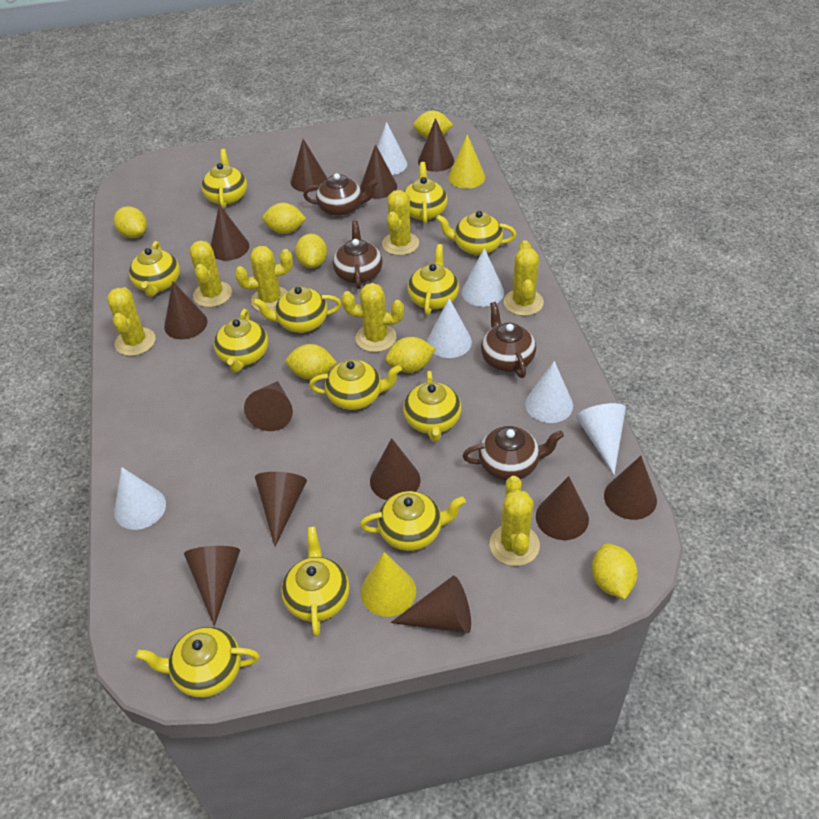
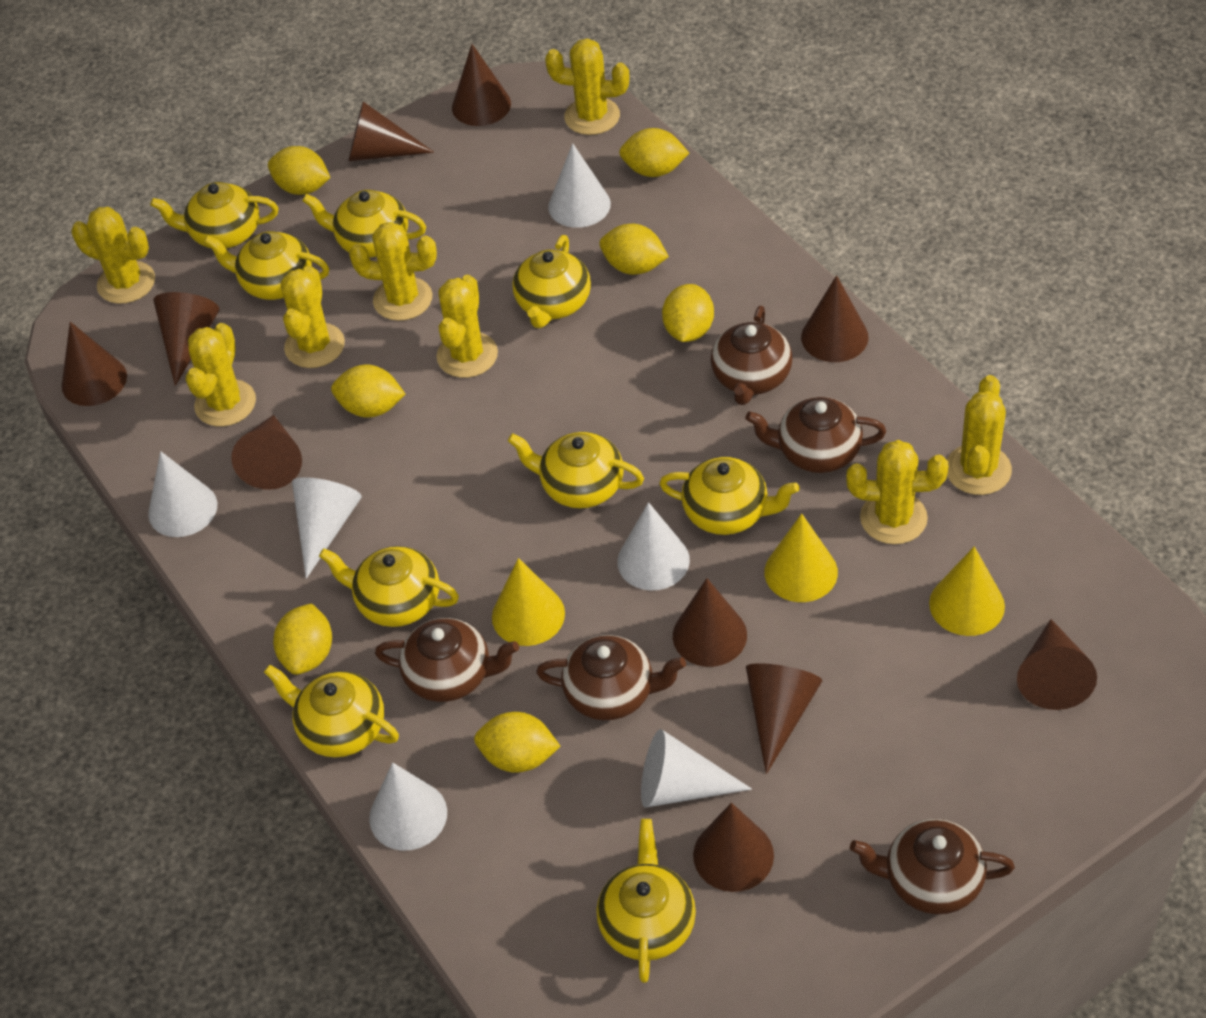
brown cone: [164,281,207,339] [184,546,240,626] [211,205,249,261] [244,381,293,431] [255,472,307,546] [291,139,327,192] [360,144,397,199] [370,438,420,500] [390,576,471,633] [418,118,454,172] [536,476,589,540] [604,456,657,520] = 12 -> [61,322,127,406] [153,292,220,386] [231,415,302,490] [349,101,434,161] [452,44,511,126] [673,578,747,667] [693,802,774,892] [746,663,822,774] [801,275,869,362] [1017,619,1097,710] = 10
brown teapot: [303,173,379,217] [333,220,383,289] [462,426,564,481] [481,302,536,378] = 4 -> [375,618,519,702] [536,635,686,720] [711,306,792,405] [745,397,886,473] [850,819,1015,914] = 5
yellow cactus: [107,287,156,356] [189,240,232,307] [235,246,293,311] [341,283,404,352] [382,190,419,255] [490,476,540,566] [504,240,544,316] = 7 -> [71,207,155,304] [186,323,256,427] [281,266,345,368] [349,222,437,321] [437,275,498,378] [545,38,630,135] [846,440,948,544] [947,375,1012,495] = 8
yellow cone: [361,552,416,617] [448,134,485,189] = 2 -> [492,558,565,646] [764,514,838,602] [929,546,1005,636] = 3
yellow teapot: [129,241,180,297] [136,626,260,698] [201,149,247,209] [214,309,268,372] [253,286,341,333] [281,527,349,636] [309,360,402,410] [360,491,466,551] [403,370,461,442] [404,162,448,224] [408,244,459,315] [436,211,517,255] = 12 -> [150,182,278,248] [204,231,329,300] [264,665,399,757] [302,190,426,257] [319,546,459,627] [508,432,644,508] [512,235,591,328] [596,819,696,983] [659,457,800,535] = 9

